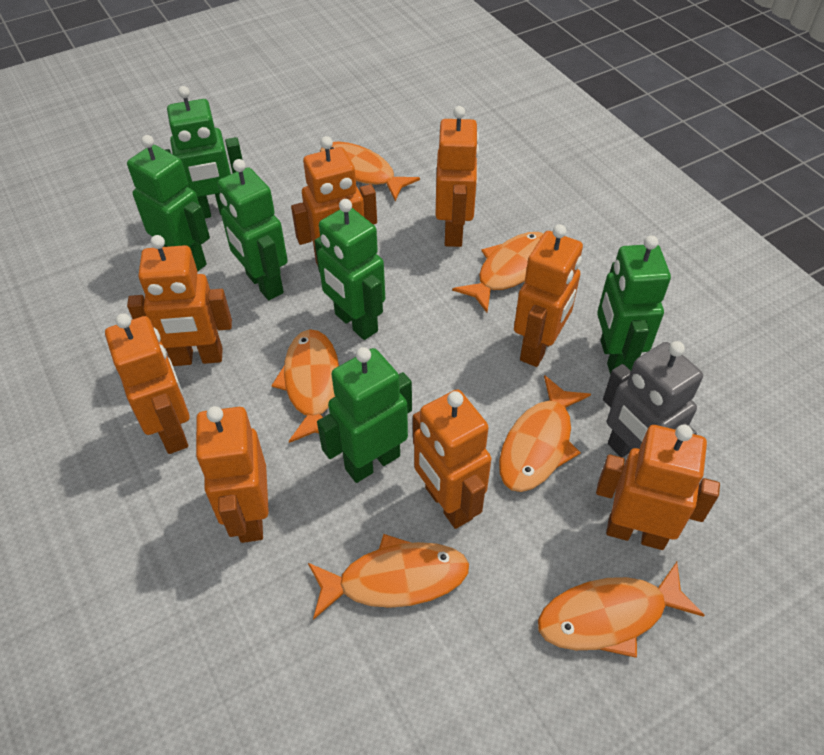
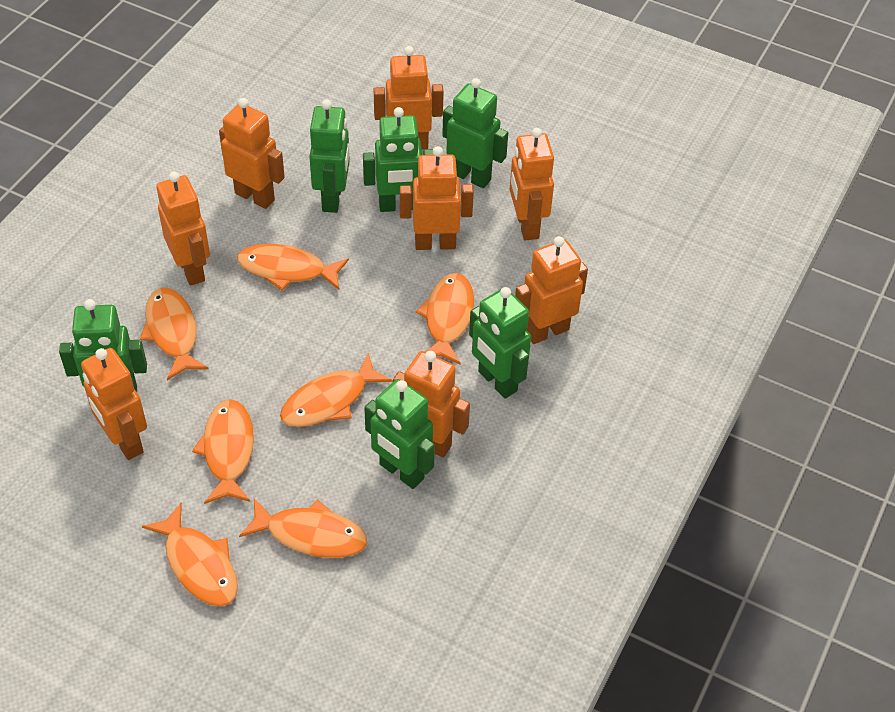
grey robot: [603,341,703,457] = 1 -> none = 0
orange fish: [272,329,339,443] [308,534,469,620] [320,142,420,201] [452,232,544,313] [499,375,591,492] [538,562,705,658] = 6 -> [140,288,209,380] [142,503,238,606] [192,399,254,504] [237,244,349,290] [239,498,367,558] [280,353,393,427] [416,273,474,364] = 7

